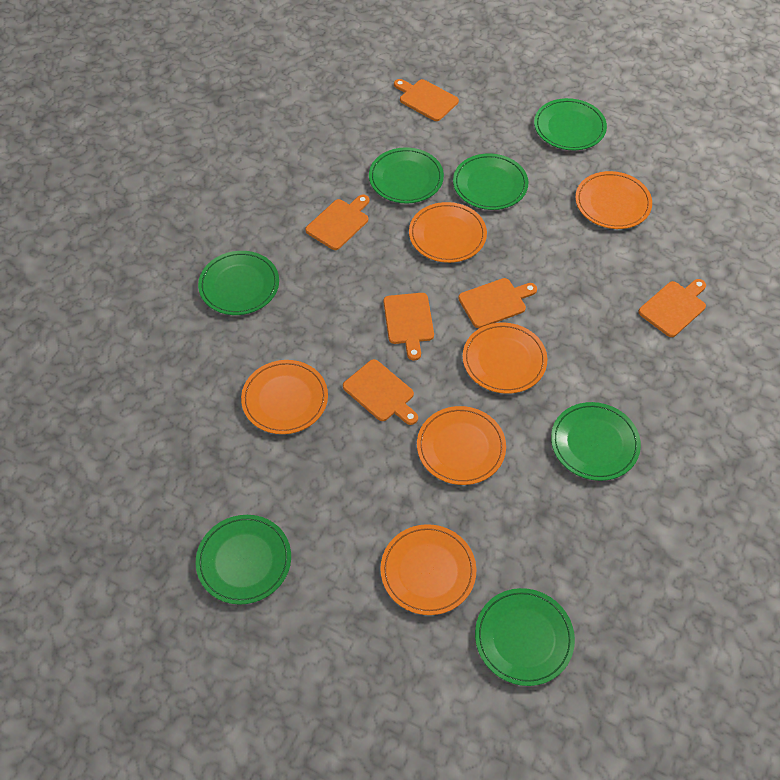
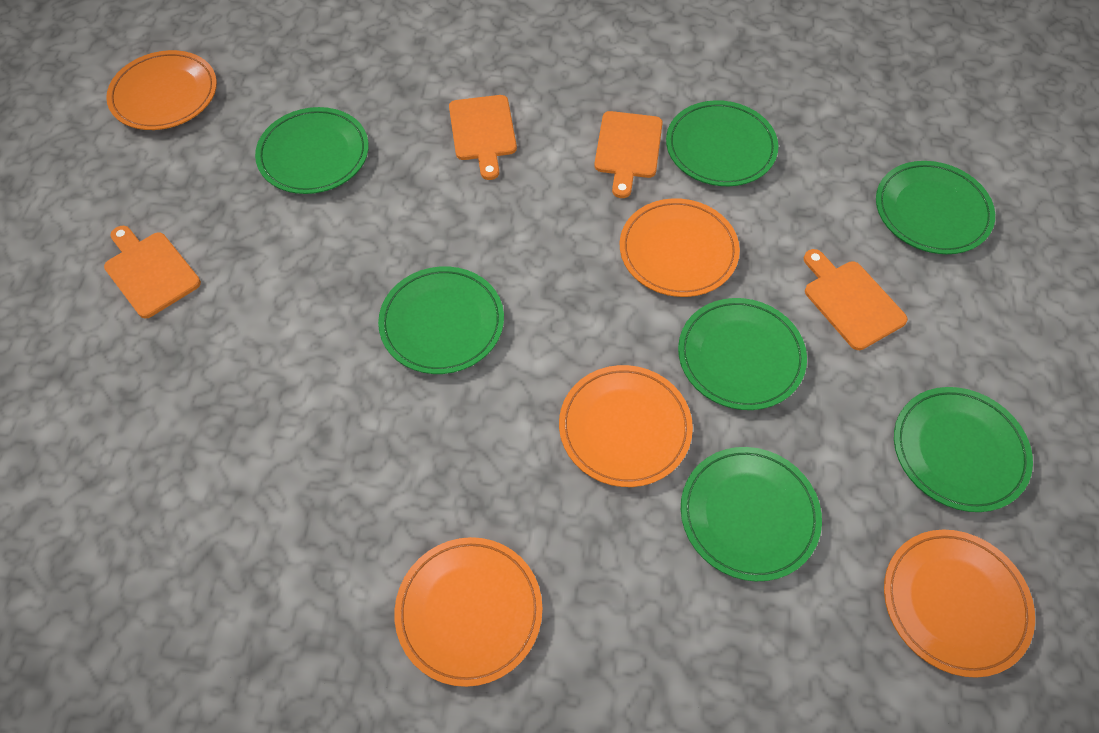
orange cutting board: [305,195,369,250] [343,359,418,425] [383,293,434,361] [394,79,459,121] [458,278,537,328] [638,279,706,337] = 6 -> [104,226,201,318] [449,95,517,180] [594,111,663,198] [804,249,908,350] = 4
orange plate: [241,360,328,434] [380,524,476,615] [409,202,487,263] [417,406,506,485] [463,323,547,394] [575,171,652,229] = 6 -> [106,50,217,130] [394,537,543,687] [559,365,693,487] [620,198,740,297] [884,530,1035,678] = 5

